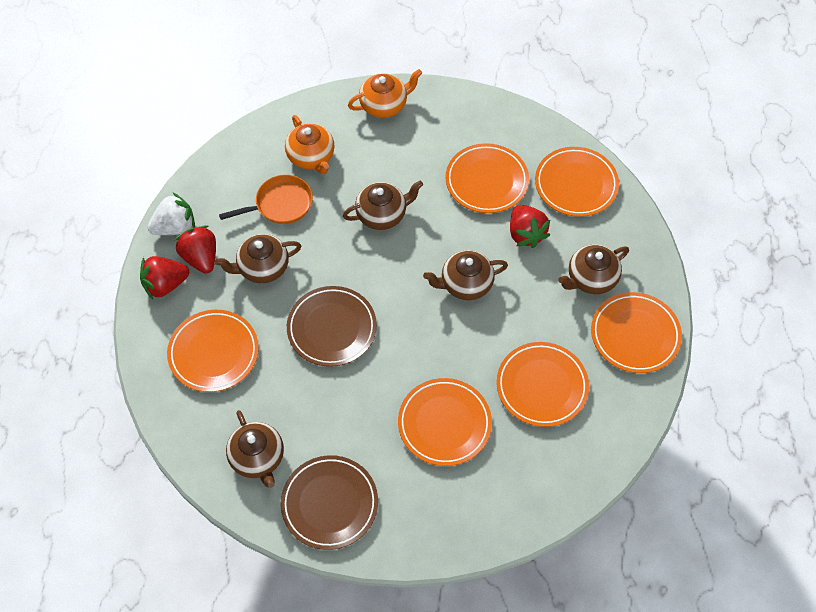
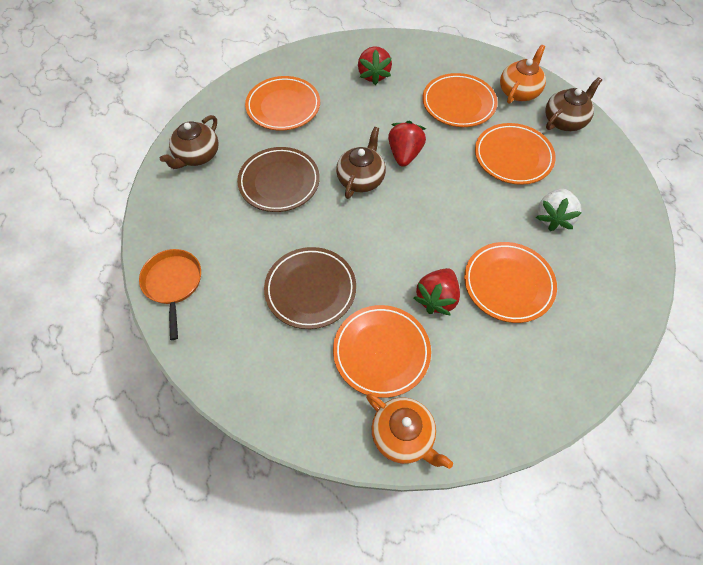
brown teapot: [215,234,301,283] [226,410,284,488] [343,180,423,230] [423,250,508,300] [558,245,629,294] = 5 -> [160,115,219,169] [336,127,386,199] [545,77,602,131] = 3
orange plate: [167,310,259,392] [398,378,492,466] [445,143,529,213] [496,342,589,427] [535,147,619,217] [591,292,682,373] = 6 -> [245,76,320,130] [333,305,431,398] [422,73,497,127] [464,242,557,323] [475,123,556,185] = 5

